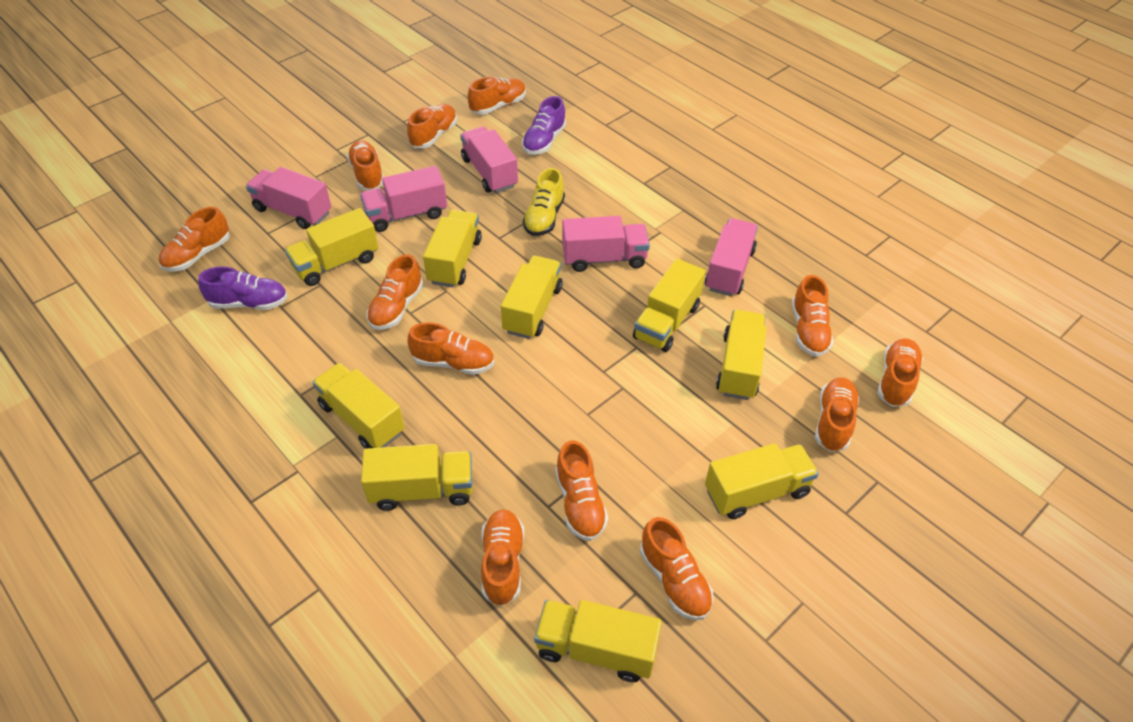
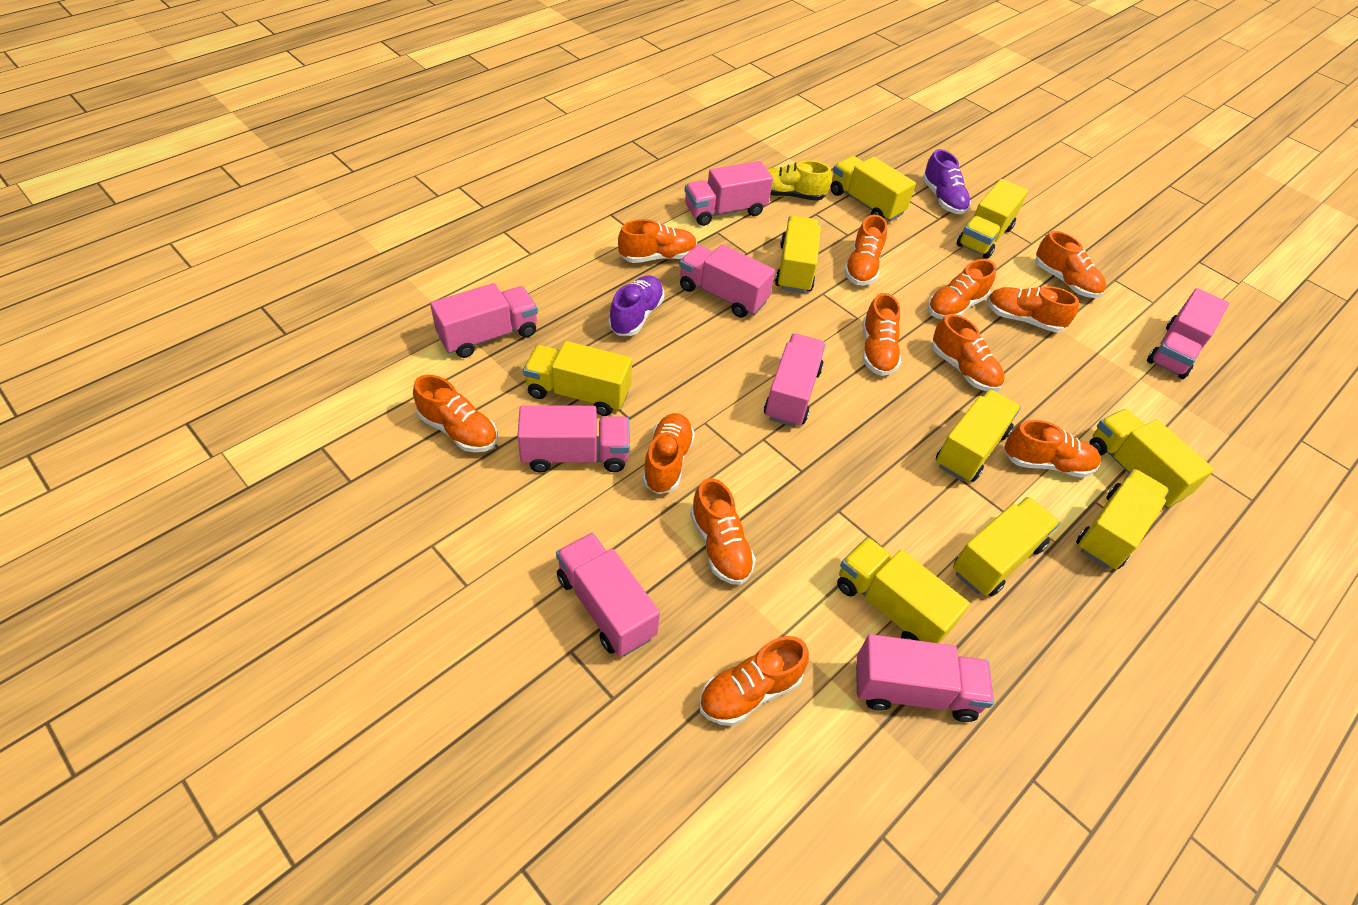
pink truck: [246,167,331,229] [360,166,447,232] [460,126,518,193] [562,216,650,272] [705,218,758,296] = 5 -> [430,283,538,358] [517,405,630,473] [556,533,660,657] [679,245,775,318] [685,161,773,226] [764,334,826,427] [856,634,994,722] [1147,288,1229,379] = 8

